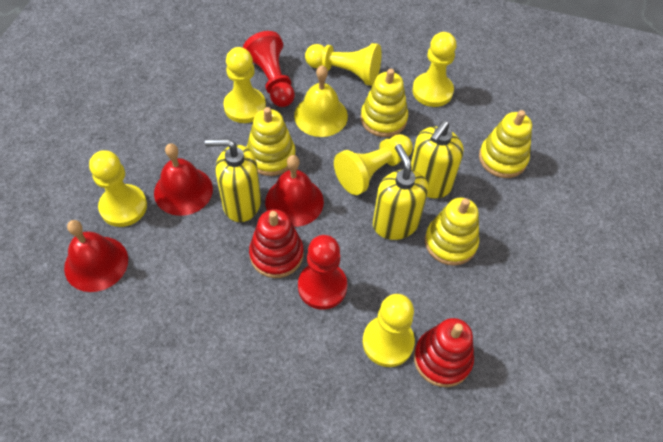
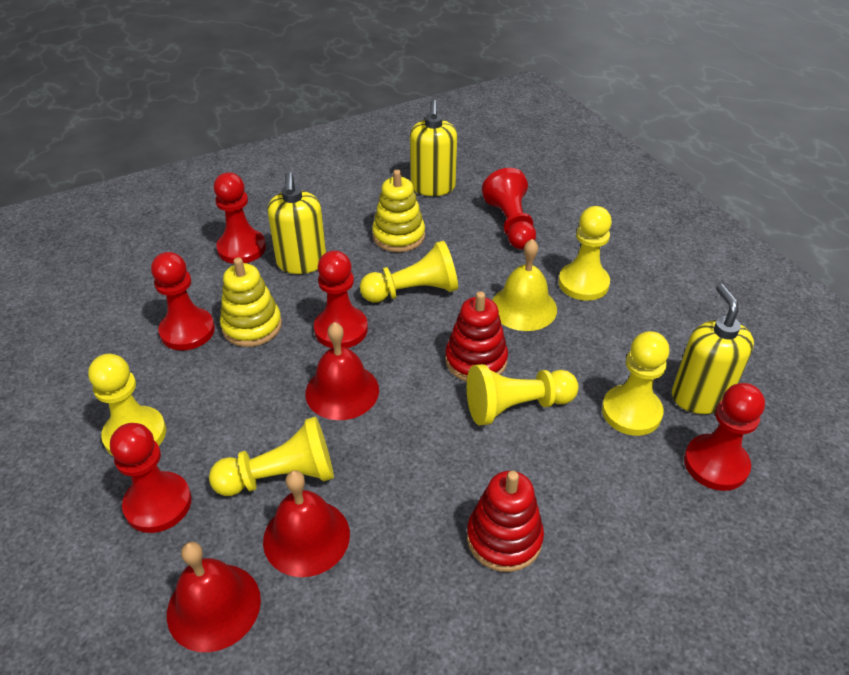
red pawn: [243,31,295,107] [298,235,347,310] = 2 -> [110,423,192,533] [151,252,215,350] [214,172,266,264] [314,250,368,348] [482,168,536,250] [684,383,765,491] = 6
yellow stacking toy: [247,107,296,176] [361,69,408,137] [425,198,479,266] [479,110,532,178] = 4 -> [220,257,282,347] [372,170,425,252] = 2

